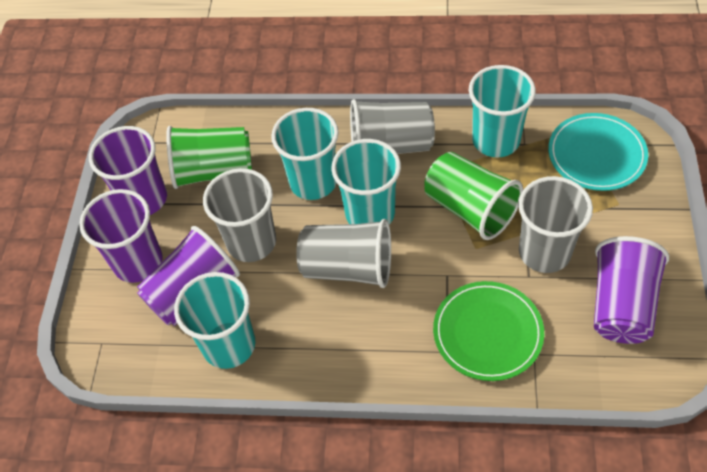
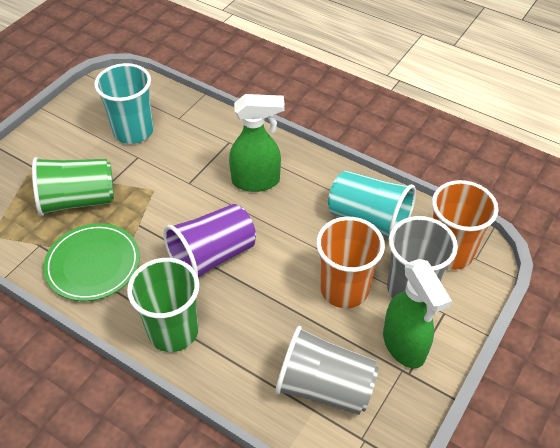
green spray bottle: none = 0 -> [229,94,285,192] [383,259,452,368] = 2
grey cup: [203,168,276,262] [296,219,391,288] [350,99,435,154] [518,176,593,273] = 4 -> [275,326,379,415] [387,216,458,298] = 2
orange cup: none = 0 -> [316,217,385,308] [432,180,498,270] = 2
purple cup: [79,189,163,283] [89,126,167,215] [137,226,240,326] [594,236,669,344] = 4 -> [163,204,256,278] = 1
turquoise cup: [174,272,255,369] [271,108,339,200] [331,139,401,224] [469,65,536,157] = 4 -> [94,63,154,144] [328,170,416,238] = 2
turquoise plate: [548,113,648,191] = 1 -> none = 0

